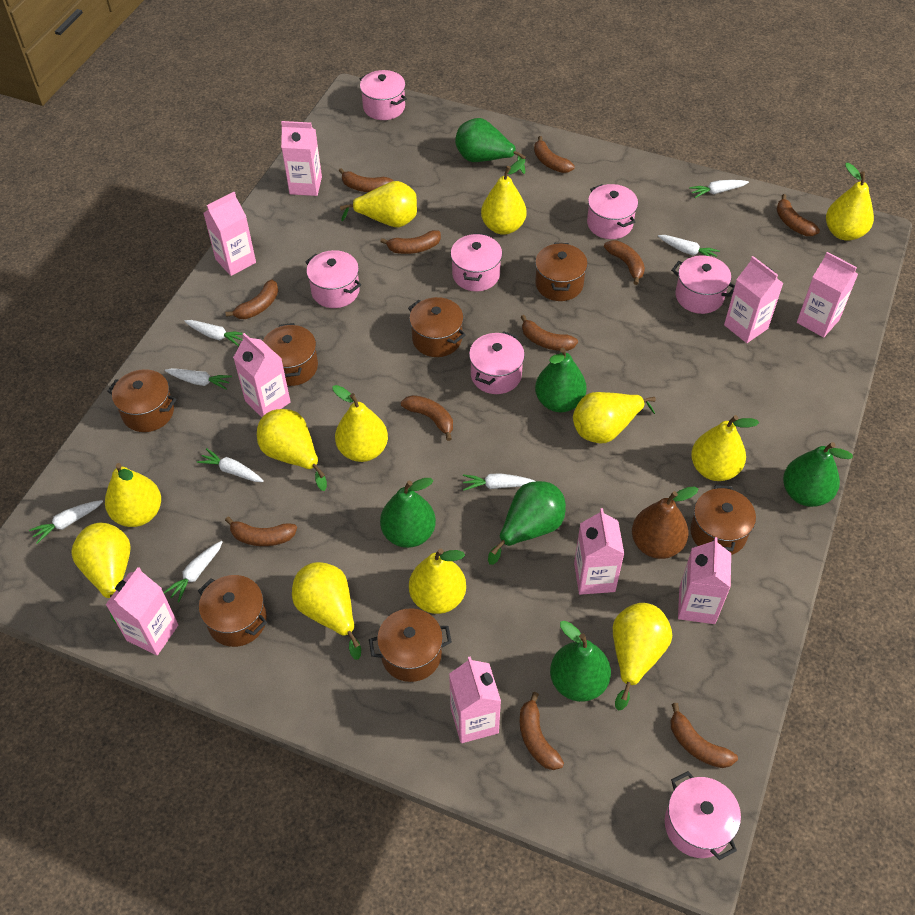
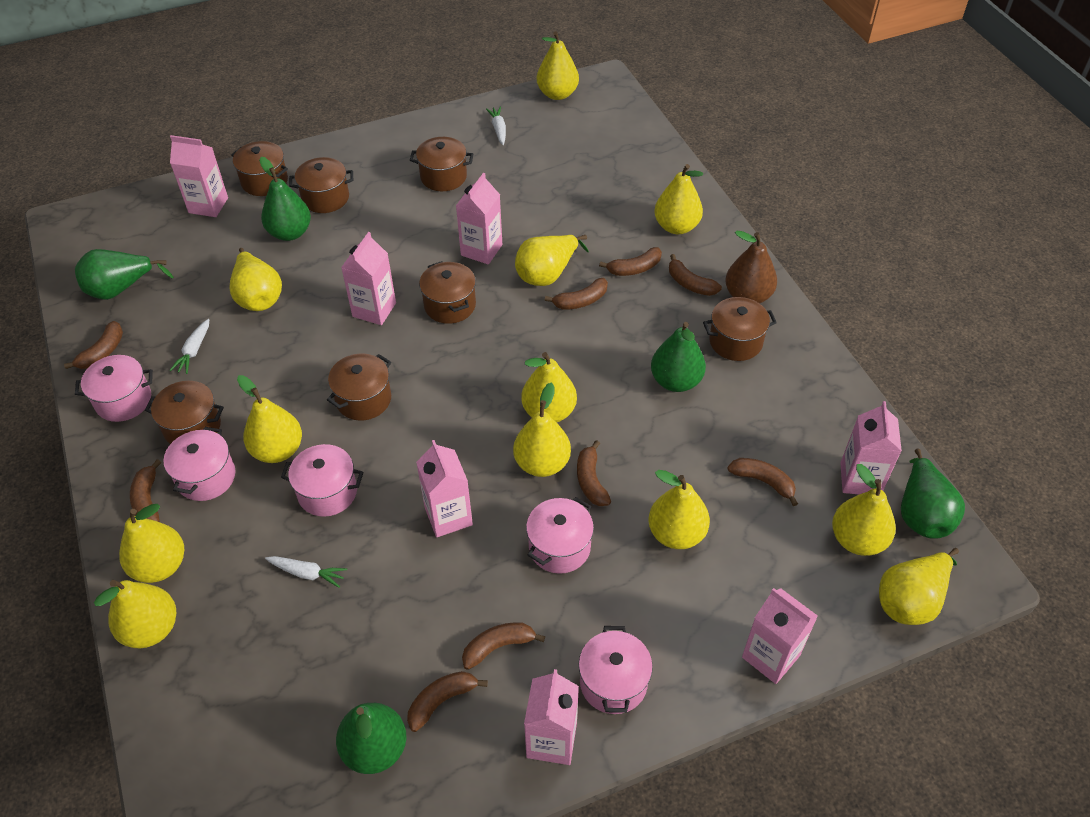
brown banana: [225,517,297,546] [226,279,278,319] [339,168,393,192] [380,230,441,254] [401,395,453,441] [520,692,564,770] [521,315,578,351] [534,136,575,173] [604,240,645,285] [671,703,738,768] [776,194,820,236] = 11 -> [64,321,123,369] [130,459,161,522] [407,671,488,732] [462,622,545,670] [545,278,608,310] [577,440,611,506] [599,247,662,276] [669,254,722,296] [728,458,798,506] = 9
green pear: [380,478,436,548] [455,118,526,174] [488,481,566,565] [535,347,587,412] [550,621,611,702] [783,442,853,507] = 6 -> [75,249,174,300] [259,157,311,241] [336,703,406,774] [651,322,706,392] [901,448,965,539] = 5
pink carton: [106,567,178,655] [203,192,256,276] [233,333,291,417] [281,121,322,196] [449,656,501,743] [574,508,624,595] [678,537,731,624] [724,256,783,343] [797,252,858,338] = 9 -> [170,135,228,217] [341,232,396,325] [416,440,473,537] [456,173,502,265] [524,669,579,765] [742,588,818,684] [840,401,902,494] = 7
pink pot: [305,250,361,308] [360,70,407,120] [451,233,502,291] [469,332,525,394] [587,184,638,239] [665,771,741,860] [671,255,735,314] = 7 -> [75,355,153,422] [164,427,235,501] [281,444,363,517] [526,497,594,574] [579,626,653,714] = 5
white carrot: [29,500,103,544] [163,541,223,603] [165,368,232,390] [184,320,247,346] [197,448,264,482] [463,473,535,491] [658,235,720,257] [689,180,749,198] = 8 -> [170,319,209,374] [265,556,347,588] [486,106,506,145] = 3

